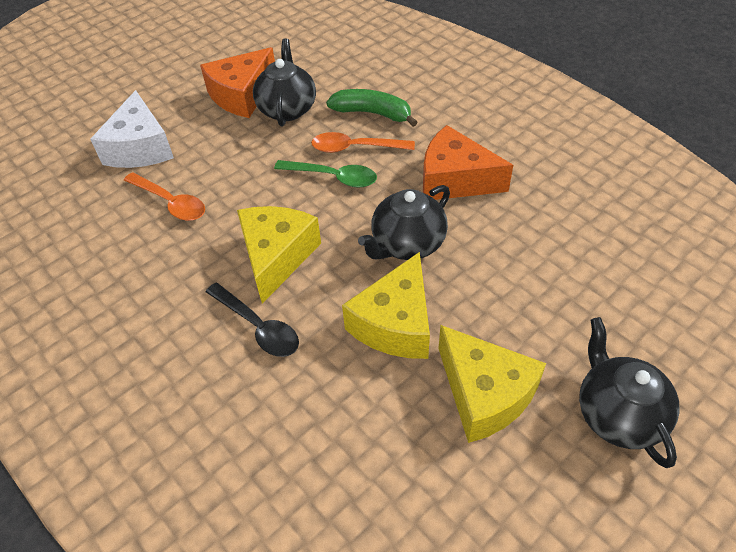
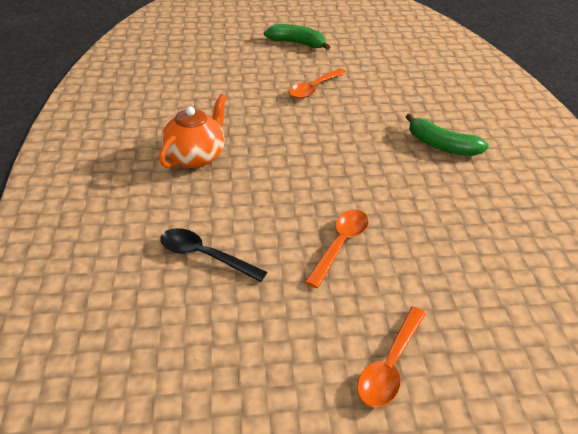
black teapot: [253,39,316,126] [358,185,450,260] [579,317,680,468] = 3 -> none = 0
green banana: [326,89,418,127] = 1 -> [264,24,330,50] [406,114,489,156] = 2
green spoon: [274,160,377,188] = 1 -> none = 0
orange cheese: [200,47,275,118] [423,125,513,200] = 2 -> none = 0
orange spoon: [124,172,205,221] [311,132,415,153] = 2 -> [289,68,346,99] [305,210,369,288] [357,306,426,407] = 3
orange teapot: none = 0 -> [159,94,227,168] = 1
white cheese: [90,90,174,168] = 1 -> none = 0
yellow cheese: [237,206,321,304] [342,252,430,359] [438,325,546,443] = 3 -> none = 0

